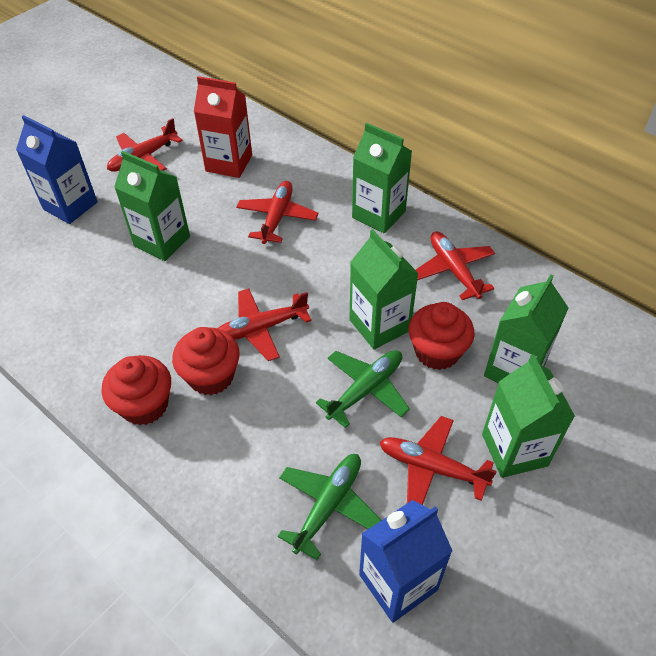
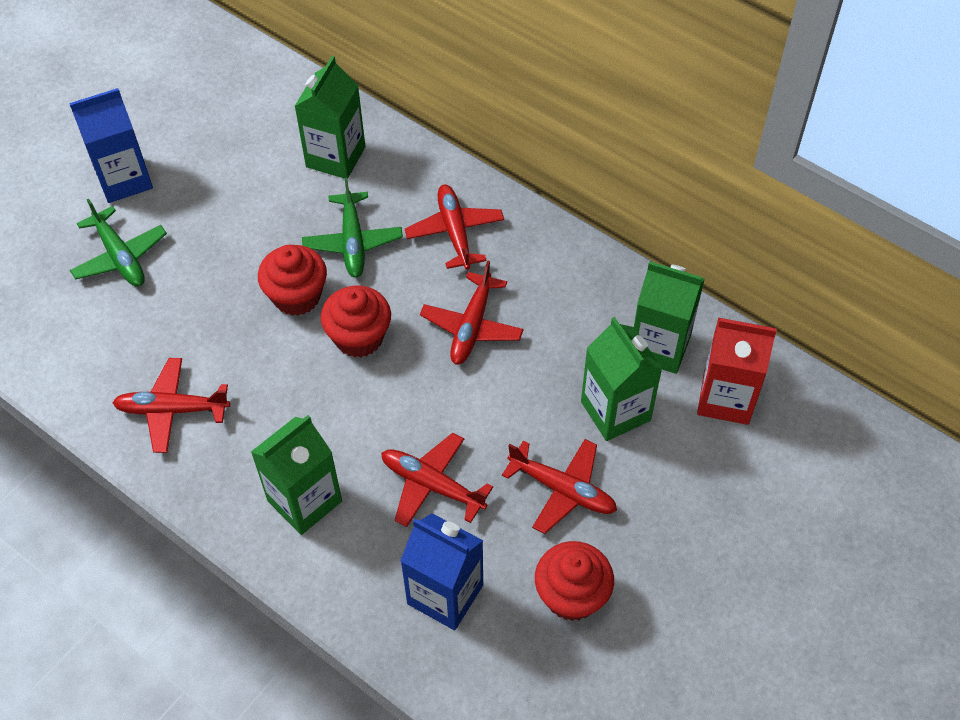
green carton: [114,151,190,261] [349,229,419,350] [352,123,412,234] [482,355,575,478] [484,274,568,383] = 5 -> [251,415,342,535] [294,56,365,179] [581,317,663,441] [634,261,705,374] = 4

